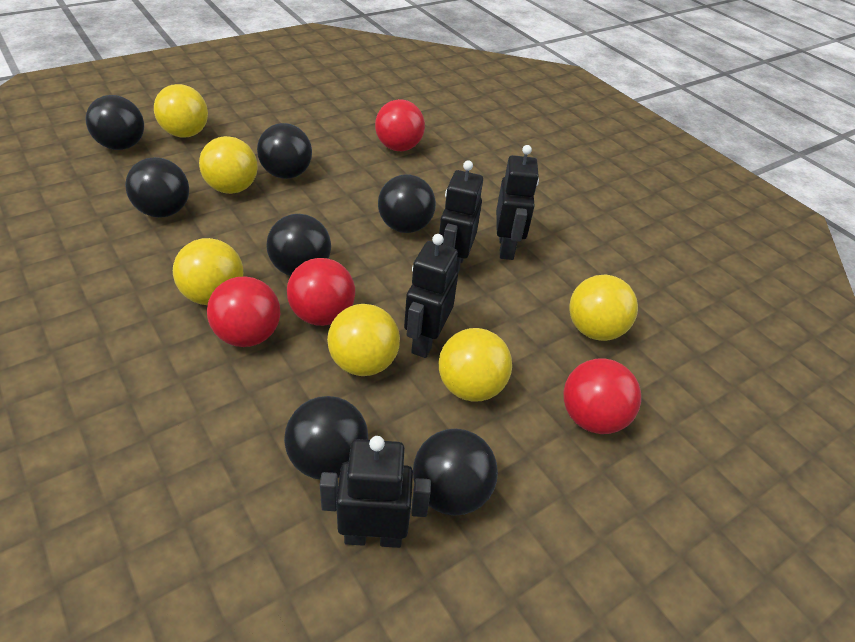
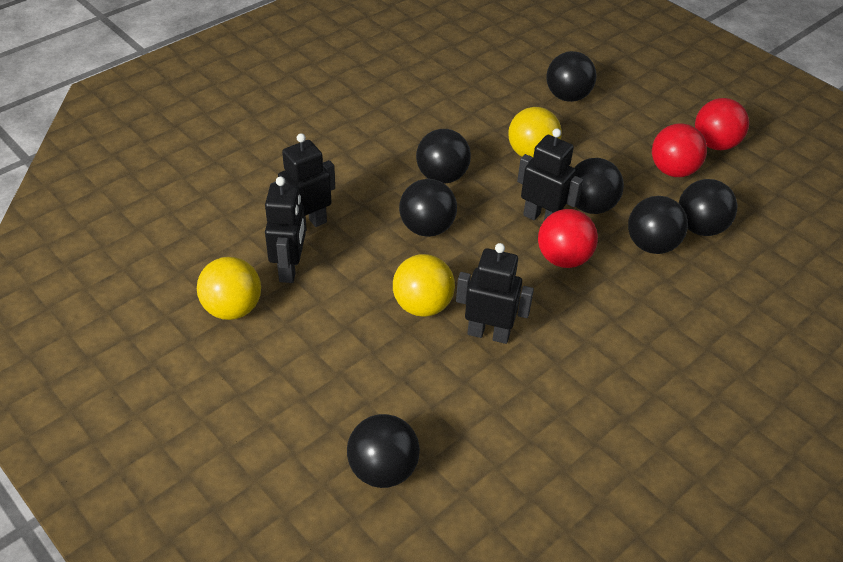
red ball: [207,276,280,347] [287,258,355,326] [375,99,425,151] [563,358,641,434] = 4 -> [538,209,598,268] [652,123,707,177] [695,98,749,150] = 3
yellow ball: [154,84,208,137] [173,238,243,305] [199,136,257,194] [327,304,400,376] [439,328,512,402] [570,275,638,341] = 6 -> [197,257,261,320] [393,254,455,317] [508,107,562,157] = 3

